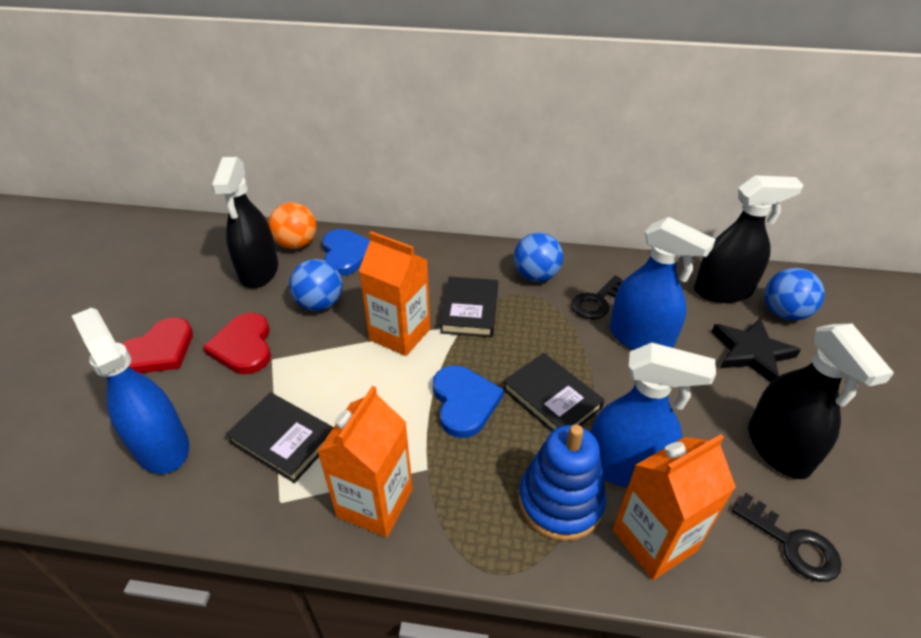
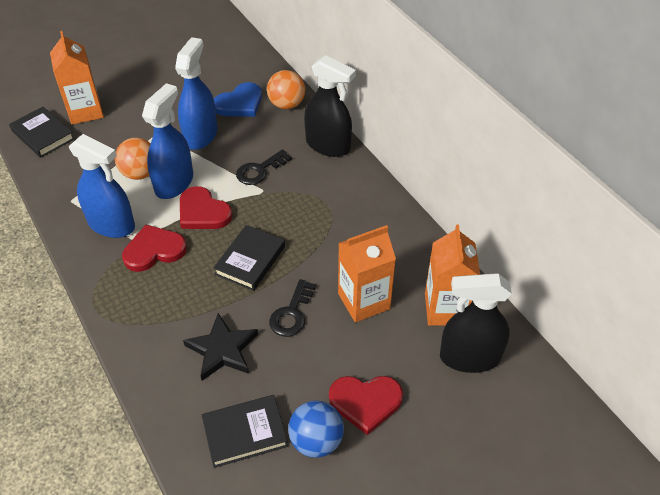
black spray bottle: [211,157,278,288] [694,175,803,303] [748,324,894,479] = 3 -> [304,55,356,157] [440,273,512,373] = 2
blue ball: [289,259,343,311] [514,232,563,282] [764,268,825,321] = 3 -> [288,400,344,458] = 1
blue heart: [322,229,370,276] [433,366,504,438] = 2 -> [214,82,262,117] = 1
blue stacking toy: [519,424,606,541] = 1 -> none = 0
orange ball: [268,202,316,249] = 1 -> [115,138,151,180] [267,70,305,109] = 2
red heart: [122,317,193,373] [203,313,271,374] = 2 -> [122,225,187,272] [180,186,233,229] [329,376,403,435] = 3

